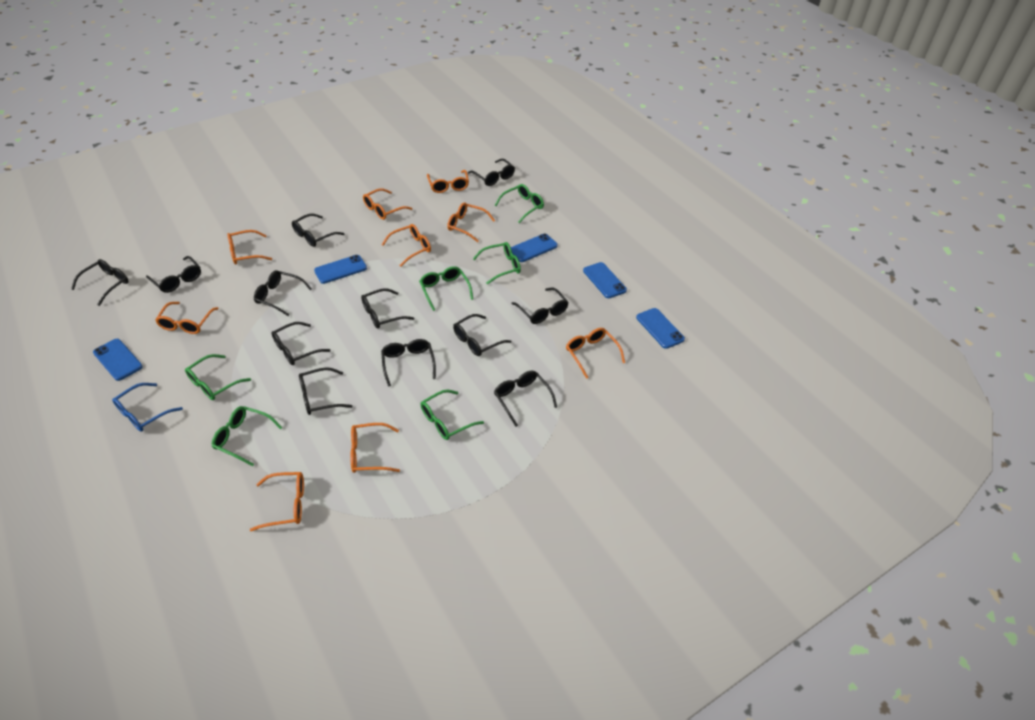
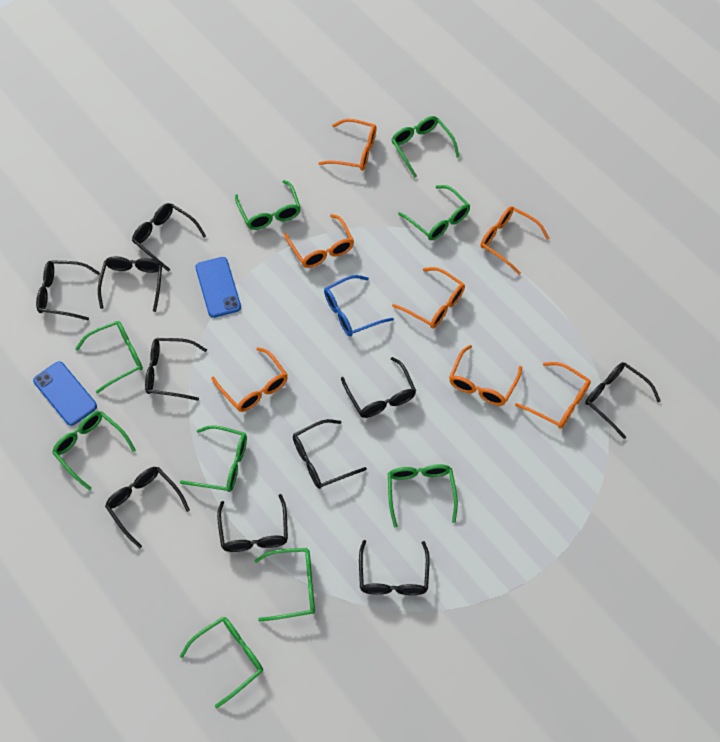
black glasses: [71,259,128,306] [146,256,201,293] [254,270,312,316] [271,322,331,365] [292,214,344,247] [299,367,352,415] [361,288,414,329] [381,339,436,387] [453,314,512,356] [468,159,515,186] [494,370,557,427] [511,288,569,324] = 12 -> [36,260,100,320] [98,256,162,312] [105,467,190,549] [132,203,206,272] [145,338,207,401] [217,494,288,552] [293,419,367,489] [341,357,416,418] [359,540,429,595] [585,362,661,439] = 10
blue phone: [93,339,143,381] [314,255,367,284] [511,234,558,262] [583,262,627,298] [636,308,685,349] = 5 -> [33,361,97,426] [195,257,241,318] = 2
green glasses: [185,354,251,400] [212,406,282,466] [419,266,473,311] [421,390,484,440] [473,242,521,284] [495,184,544,223] = 6 -> [52,411,136,491] [75,321,143,394] [180,425,247,492] [180,617,263,708] [235,180,301,230] [254,548,315,622] [388,464,458,527] [392,116,459,178] [398,185,470,240] = 9
orange glasses: [155,302,219,334] [227,230,272,265] [250,472,304,531] [350,423,400,473] [363,188,412,220] [382,224,431,267] [427,170,469,193] [447,202,495,242] [566,328,625,379] = 9 -> [211,347,288,412] [284,214,354,268] [318,119,376,171] [392,267,465,328] [449,345,522,406] [481,206,550,275] [515,362,591,429] = 7

